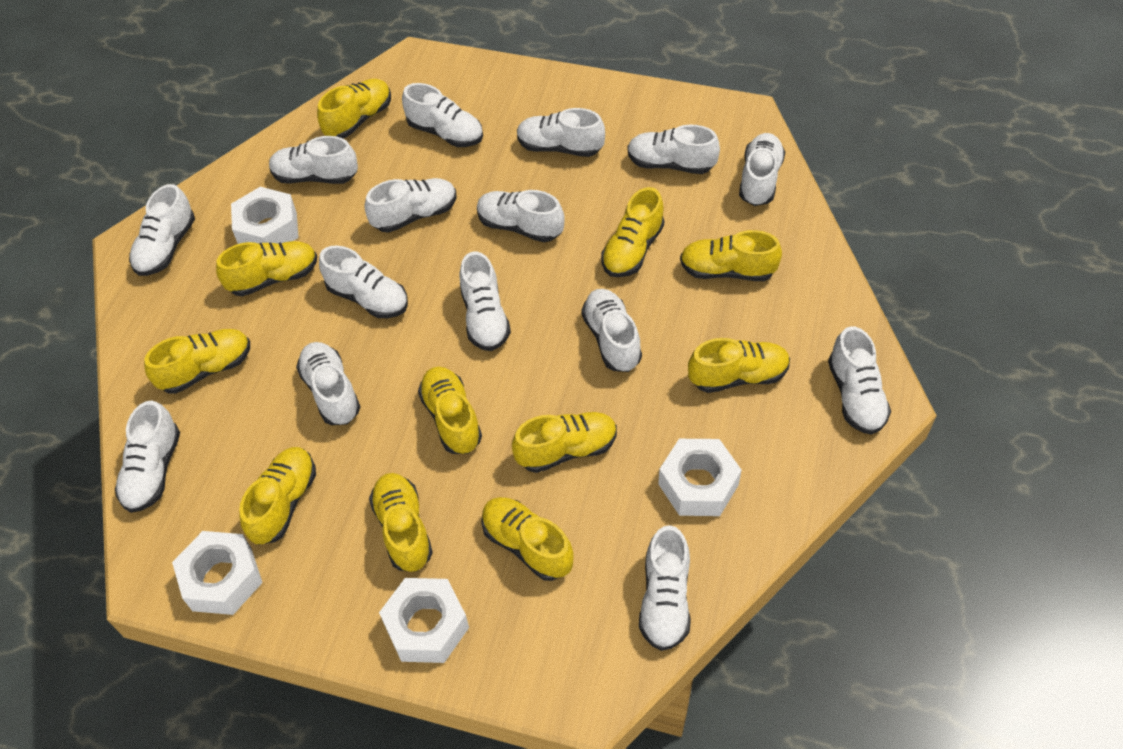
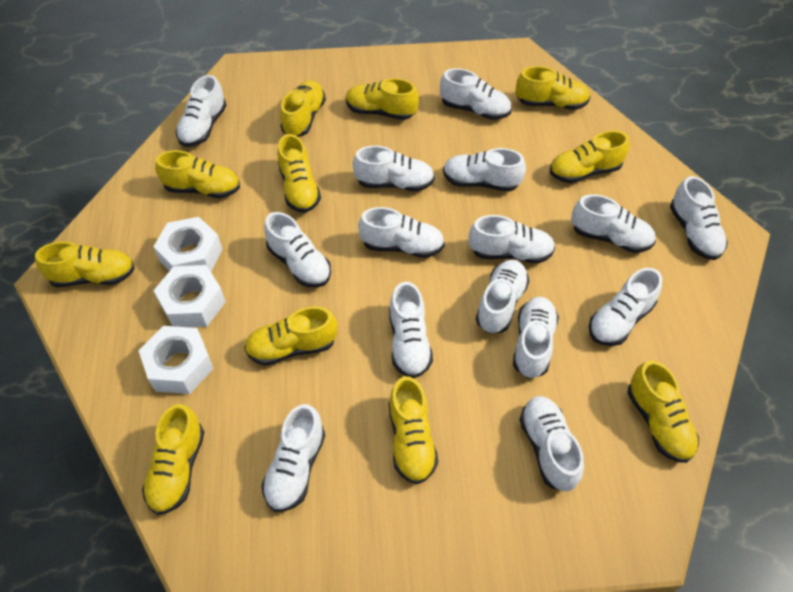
white nut: [172,531,263,615] [231,187,299,244] [379,578,469,663] [658,439,742,516] = 4 -> [138,326,214,394] [154,217,223,271] [154,265,226,328] = 3

